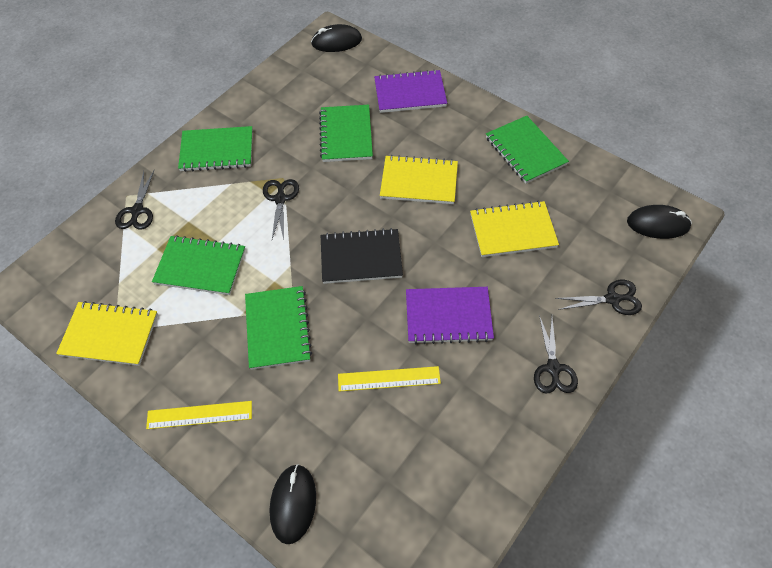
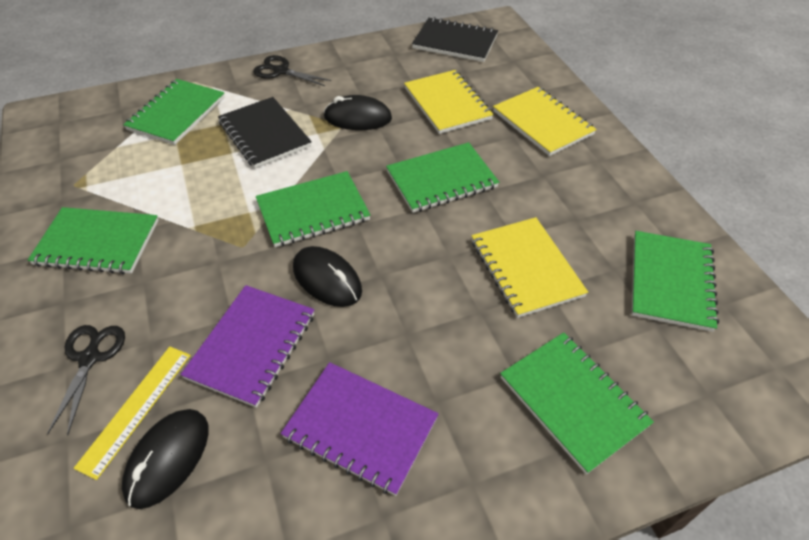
black notebook: [321,228,403,284] = 1 -> [218,97,312,168] [412,17,498,62] = 2
black scissors: [115,171,154,230] [263,179,299,240] [534,315,578,394] [555,280,642,315] = 4 -> [47,325,125,436] [253,55,331,86] = 2
green notebook: [152,235,245,295] [178,126,253,172] [245,286,312,370] [319,105,373,162] [486,116,569,184] = 5 -> [28,207,159,274] [123,79,225,145] [256,171,370,247] [386,142,499,213] [500,332,654,474] [632,231,719,332] = 6
yellow ruler: [146,401,252,429] [338,366,441,392] = 2 -> [74,346,191,480] = 1

